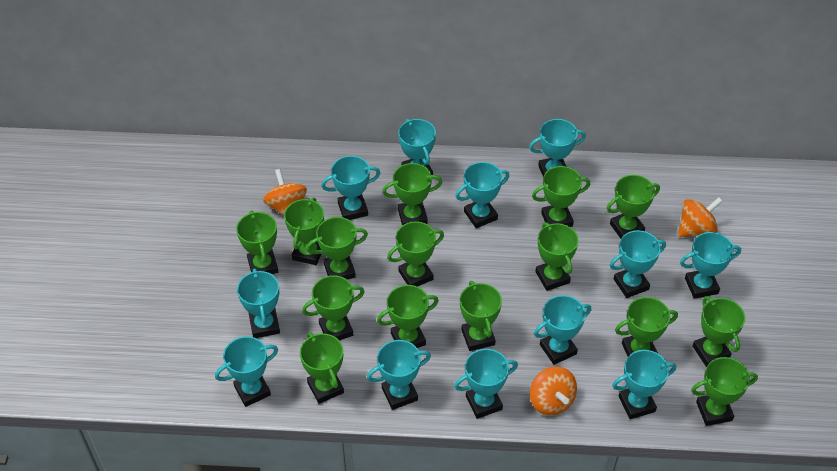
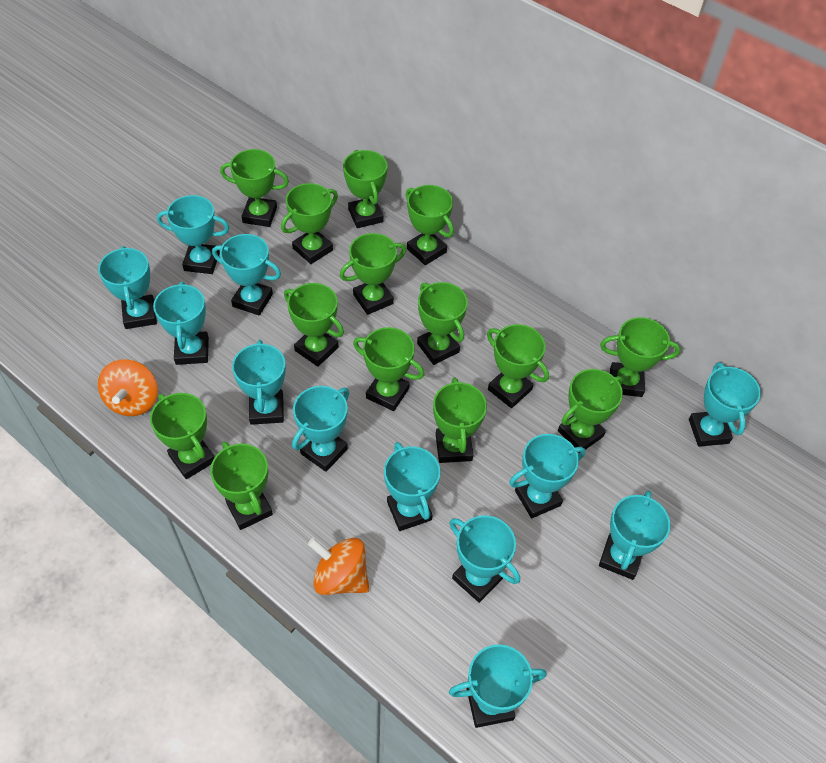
green trophy: [236,210,278,274] [284,198,324,265] [300,332,344,404] [302,275,365,340] [306,217,368,280] [377,285,439,348] [382,163,442,225] [387,221,444,287] [460,281,502,351] [532,166,590,227] [535,222,579,291] [606,175,660,239] [615,297,678,356] [691,357,758,426] [693,296,746,367] = 15 -> [150,393,215,479] [210,441,273,530] [220,149,289,227] [281,183,338,264] [284,283,344,367] [340,233,406,315] [343,150,387,228] [353,327,424,411] [405,185,454,265] [417,282,468,365] [433,378,487,463] [487,324,549,408] [558,369,623,453] [600,317,680,397] = 14
orange spinning top: [263,169,307,216] [530,367,577,415] [678,197,723,237] = 3 -> [98,359,158,416] [308,538,370,595] = 2

